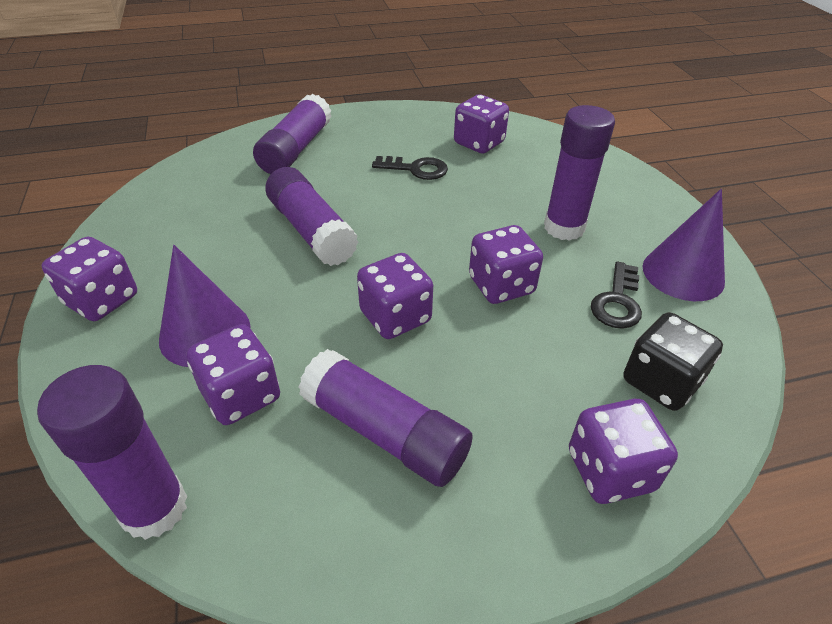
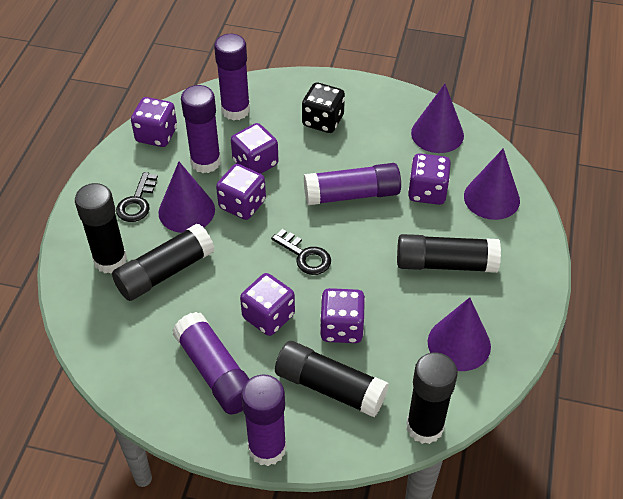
black glue stick: none = 0 -> [75,183,127,274] [112,224,215,301] [275,341,389,417] [397,234,501,273] [406,352,458,444] = 5
purple cone: [159,245,250,367] [643,189,725,301] = 2 -> [158,162,215,233] [411,84,464,153] [428,297,491,371] [464,148,520,220] = 4

